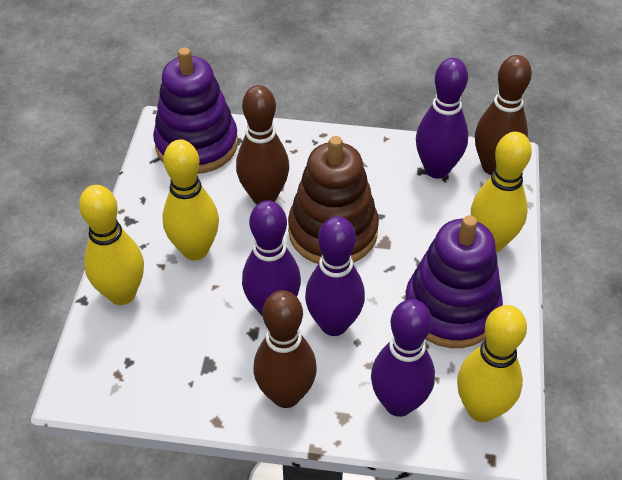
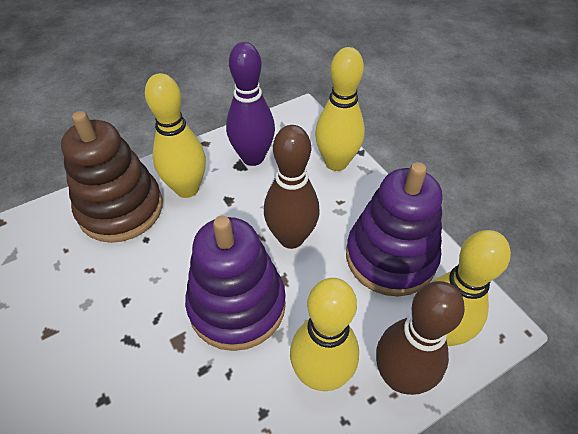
brown bowling pin: [236,85,289,204] [254,290,317,408] [475,55,532,175] = 3 -> [264,125,320,249] [376,281,465,395] = 2
purple bowling pin: [242,200,301,317] [305,216,365,336] [371,299,435,417] [416,58,468,179] = 4 -> [226,42,275,166] = 1

